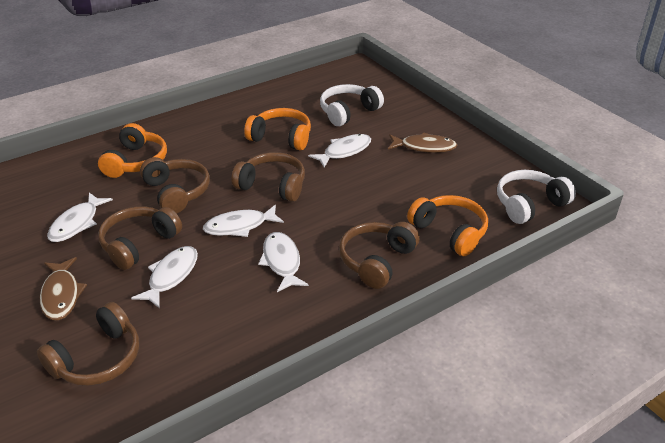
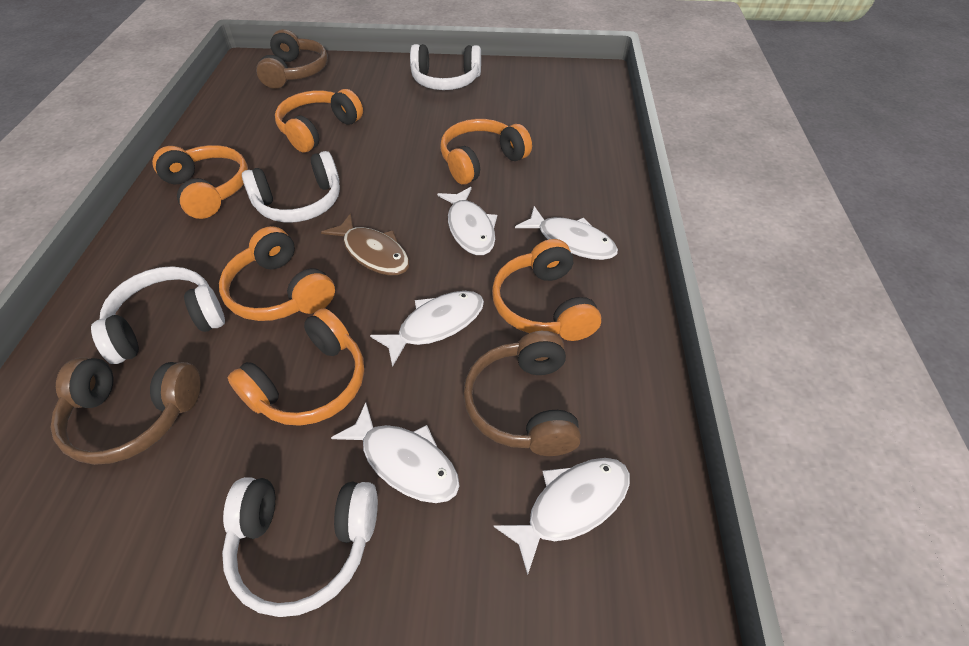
brown fish: [40,257,87,320] [388,132,457,153] = 2 -> [321,213,410,276] = 1
brown headphones: [37,302,139,386] [98,206,182,270] [140,157,210,213] [232,152,305,202] [339,222,420,289] = 5 -> [51,357,201,465] [256,29,328,89] [463,331,581,456] = 3
orange headphones: [98,123,167,178] [244,108,311,151] [407,195,488,256] = 3 -> [152,145,248,219] [219,226,335,321] [227,308,364,426] [275,89,363,152] [440,119,532,185] [492,239,601,341] = 6
white headphones: [320,84,384,126] [497,170,576,224] = 2 -> [91,266,225,364] [222,477,378,617] [242,151,340,223] [410,44,481,90] = 4

